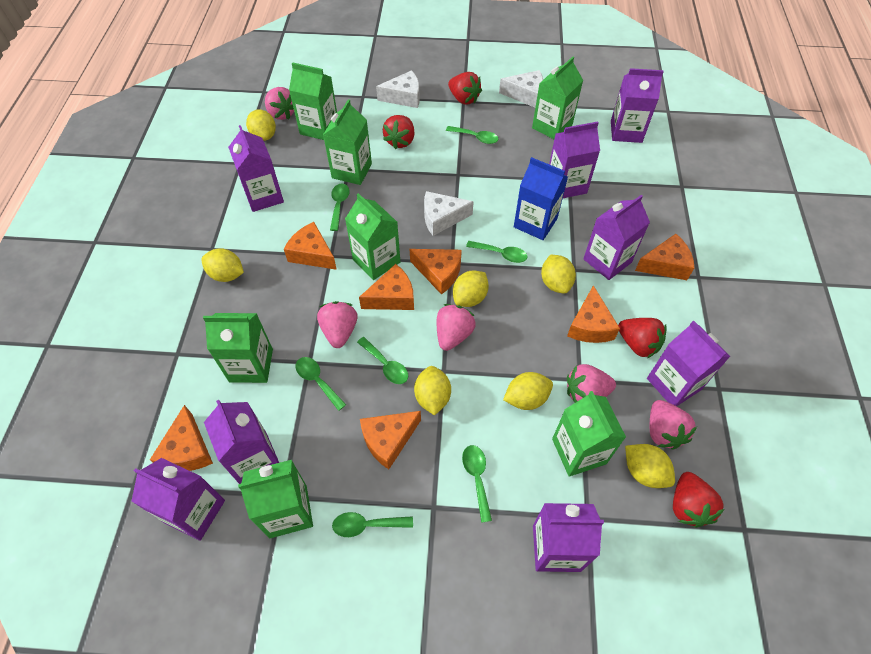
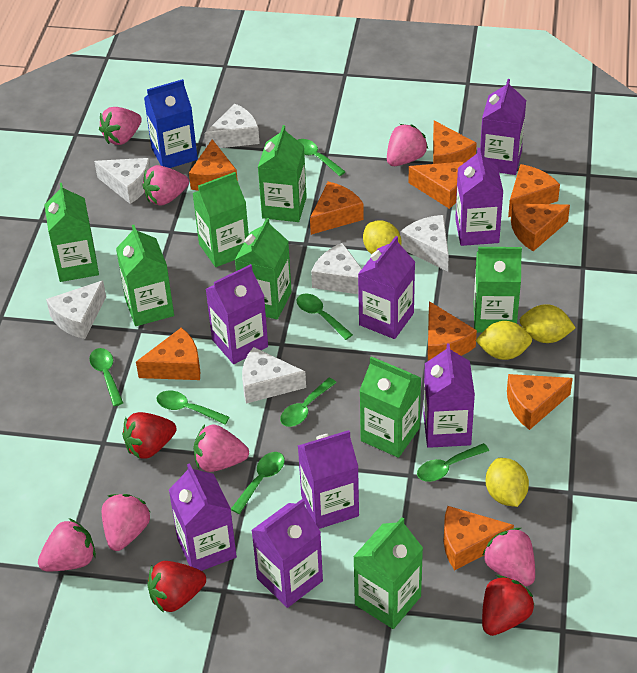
green carton: [203,313,273,383] [238,460,313,538] [289,62,337,140] [323,99,372,185] [345,193,400,280] [532,57,583,139] [552,391,626,476] = 7 -> [45,183,99,282] [116,225,174,326] [192,172,249,267] [235,218,292,320] [258,125,307,222] [353,517,423,629] [359,356,421,458] [474,247,522,332] = 8
orange cheese: [150,405,213,471] [284,222,337,270] [359,264,414,310] [360,411,421,469] [410,249,462,295] [567,285,620,343] [635,234,694,280] = 7 -> [136,328,200,380] [189,139,238,191] [310,181,364,235] [408,162,464,209] [428,301,477,361] [433,121,477,164] [444,506,514,570] [507,374,573,430] [508,164,560,217] [511,204,570,251] = 10
pink strawberry: [265,87,294,120] [317,301,358,348] [437,304,476,351] [567,364,616,403] [650,400,697,450] = 5 -> [38,518,96,571] [99,107,142,145] [102,494,150,551] [143,165,189,206] [193,424,249,472] [387,124,428,166] [482,528,535,586] = 7
red strawberry: [383,115,415,149] [448,72,482,105] [618,318,667,358] [673,472,725,528] = 4 -> [122,412,176,459] [147,561,206,613] [482,575,535,636] = 3
white cheese: [376,70,420,108] [424,191,474,236] [499,70,543,107] = 3 -> [46,280,106,339] [94,158,151,204] [205,103,260,148] [242,347,306,404] [311,243,362,294] [400,215,449,272] = 6
yellow lemon: [202,248,244,282] [246,109,276,141] [414,366,451,415] [453,271,489,307] [503,372,553,410] [541,255,576,293] [625,444,675,488] = 7 -> [363,220,401,254] [475,321,532,360] [486,458,529,507] [520,304,576,343] = 4

